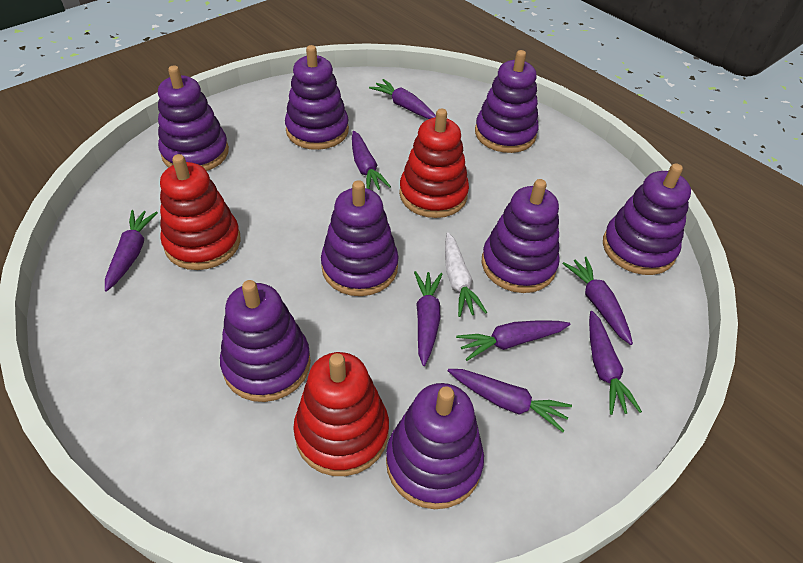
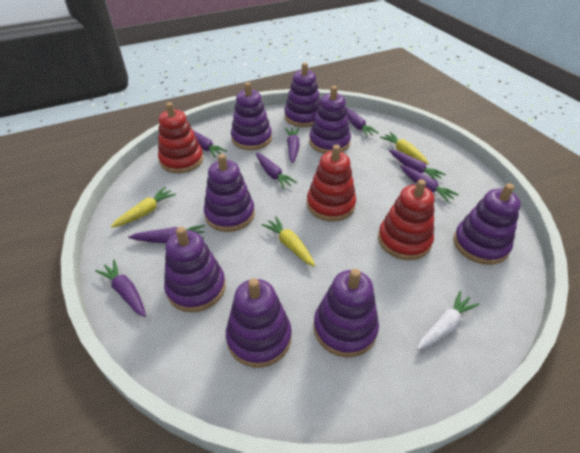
yellow carrot: none = 0 -> [111,187,176,228] [261,216,315,267] [380,132,429,164] = 3

